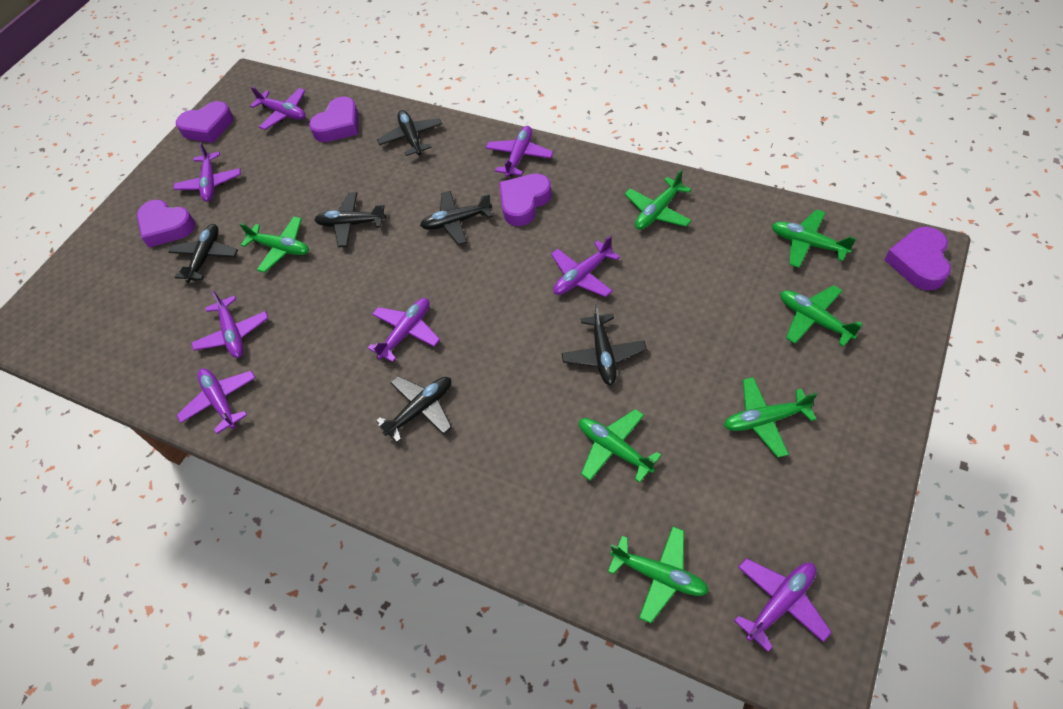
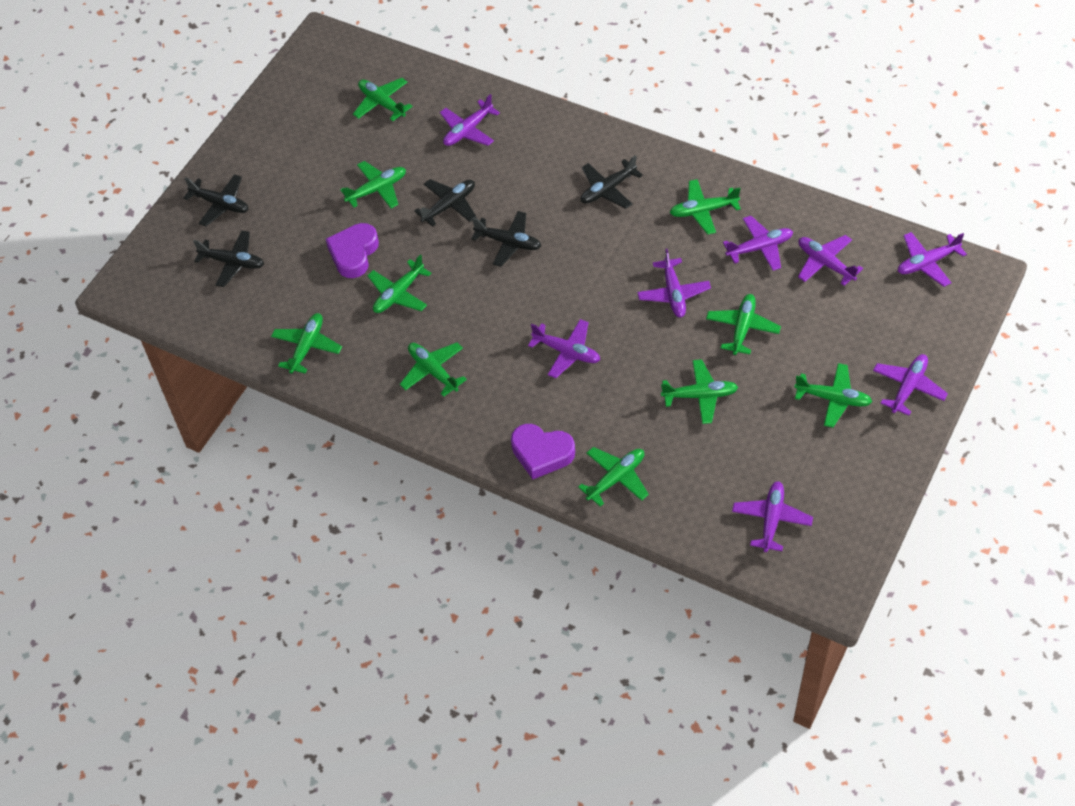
black plane: [168,224,238,283] [314,192,386,247] [376,376,452,443] [377,110,442,156] [420,191,493,245] [562,303,647,385] = 6 -> [183,174,249,227] [193,230,264,287] [414,179,476,227] [471,211,541,267] [581,155,643,209] = 5
green plane: [239,216,309,273] [579,409,662,483] [608,526,709,623] [624,170,692,230] [724,377,817,458] [772,209,856,268] [780,285,863,347] = 7 -> [271,313,342,374] [340,161,406,208] [353,78,413,121] [367,254,432,313] [400,342,467,397] [578,447,649,507] [661,359,738,424] [670,179,741,235] [706,294,781,355] [794,363,872,428] = 10
purple heart: [137,200,195,247] [176,101,233,143] [309,97,359,142] [499,174,552,226] [885,227,951,290] = 5 -> [326,223,379,278] [511,424,575,479] = 2

